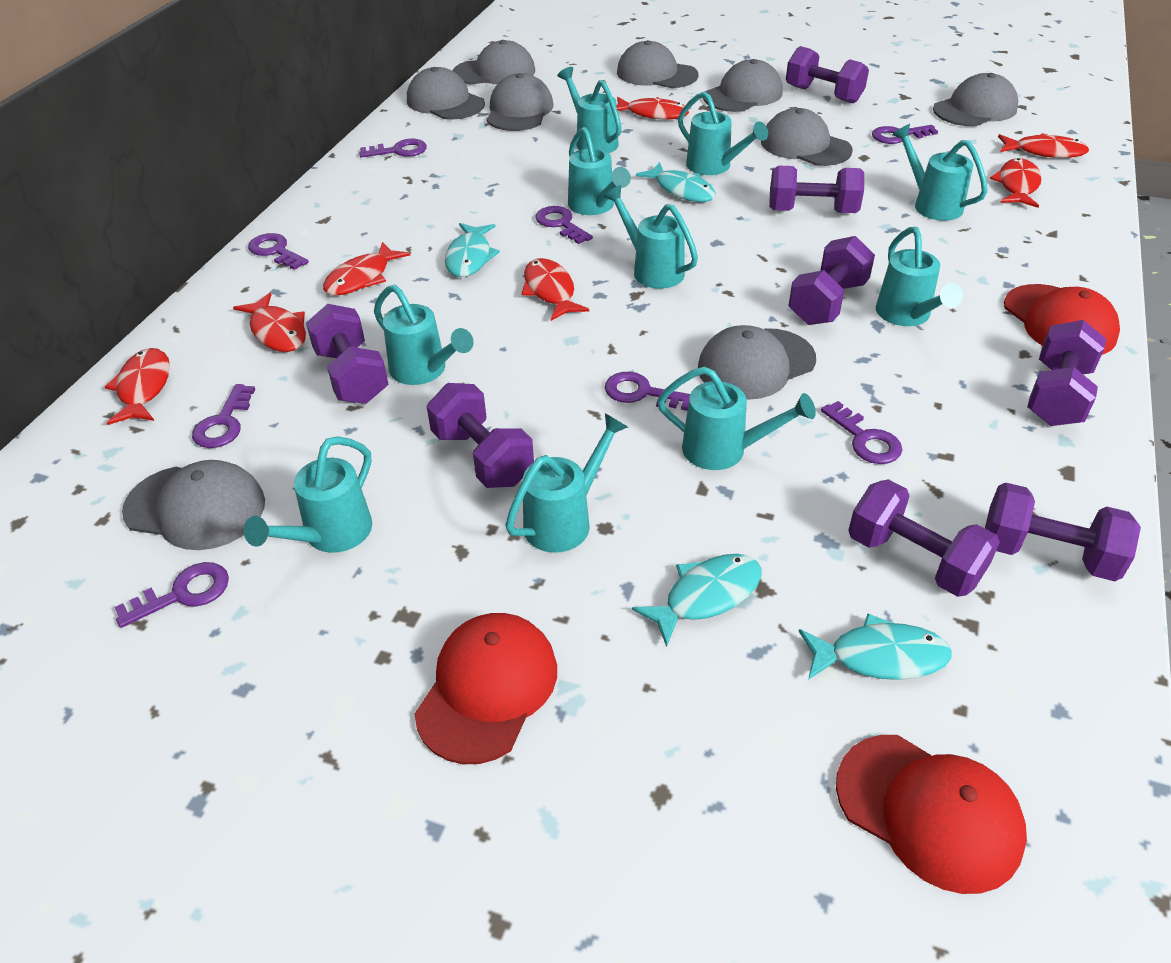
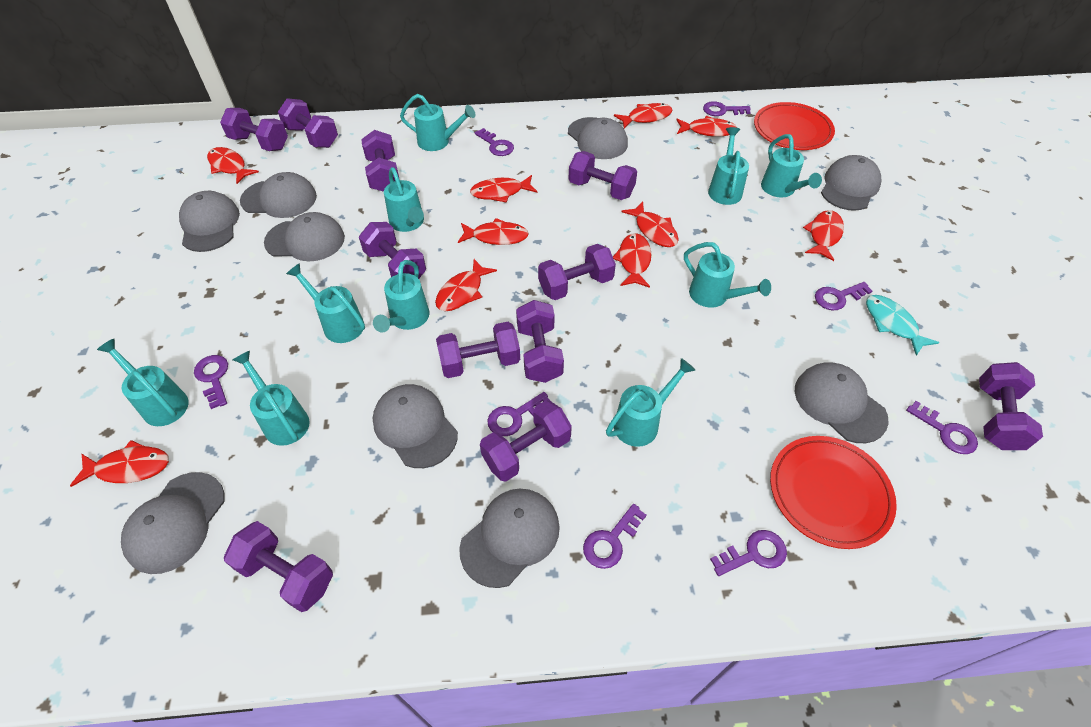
purple dumbbell: [306,304,389,404] [427,383,534,488] [769,166,864,213] [786,46,869,103] [789,236,875,325] [848,479,1000,597] [985,483,1141,581] [1027,320,1106,426] = 8 -> [220,108,288,151] [224,521,333,612] [278,98,338,148] [359,222,426,279] [361,130,400,192] [436,322,520,378] [480,400,572,482] [516,300,564,383] [538,244,616,300] [569,151,637,200] [979,362,1043,450] = 11
red cap: [415,613,557,764] [836,735,1027,894] [1004,284,1120,355] = 3 -> none = 0
red fish: [105,348,170,425] [233,293,306,352] [323,242,410,296] [522,258,589,321] [616,97,689,120] [990,158,1042,208] [998,133,1089,158] = 7 -> [70,440,169,487] [207,147,259,184] [435,259,497,311] [458,218,529,245] [470,175,537,203] [613,233,652,288] [614,103,673,128] [621,202,679,247] [676,116,737,137] [803,210,844,261] = 10
red plate: none = 0 -> [754,102,835,150] [770,436,897,549] = 2
turquoise fish: [445,223,500,277] [632,554,761,647] [636,162,716,202] [799,613,951,680] = 4 -> [866,295,939,356] = 1

